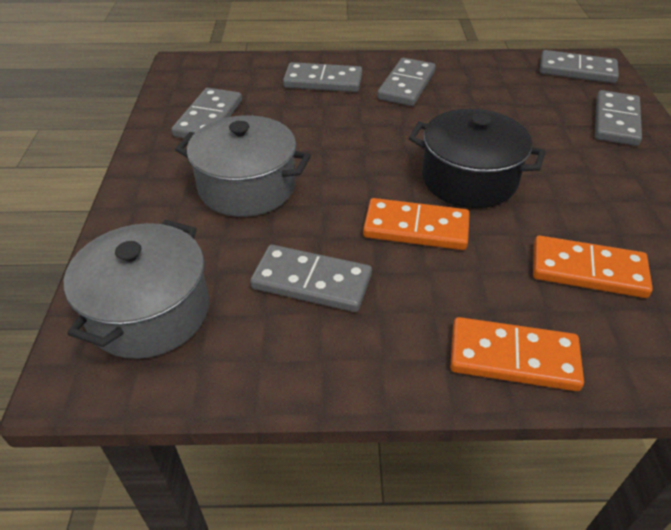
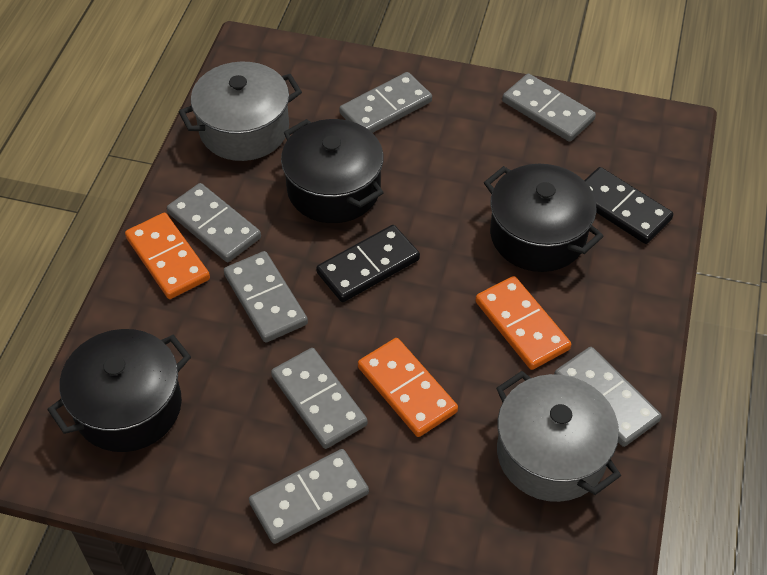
black domino: none = 0 -> [316,225,420,302] [584,167,673,244] = 2
black pot: [409,109,546,208] = 1 -> [47,329,191,452] [281,119,384,223] [484,164,603,272] = 3
grey domino: [171,88,242,138] [250,245,372,312] [283,62,362,92] [377,58,436,106] [540,50,619,83] [595,90,642,146] = 6 -> [167,183,261,262] [224,251,308,343] [249,449,369,544] [271,348,368,449] [339,72,432,133] [502,74,596,142] [554,347,661,447] = 7

